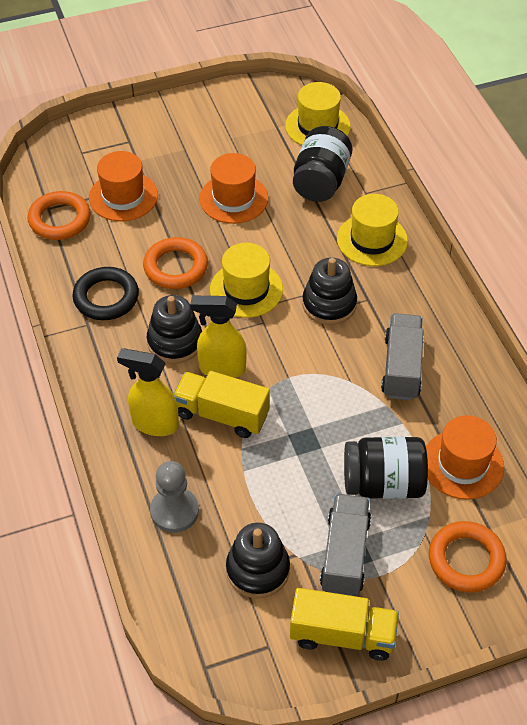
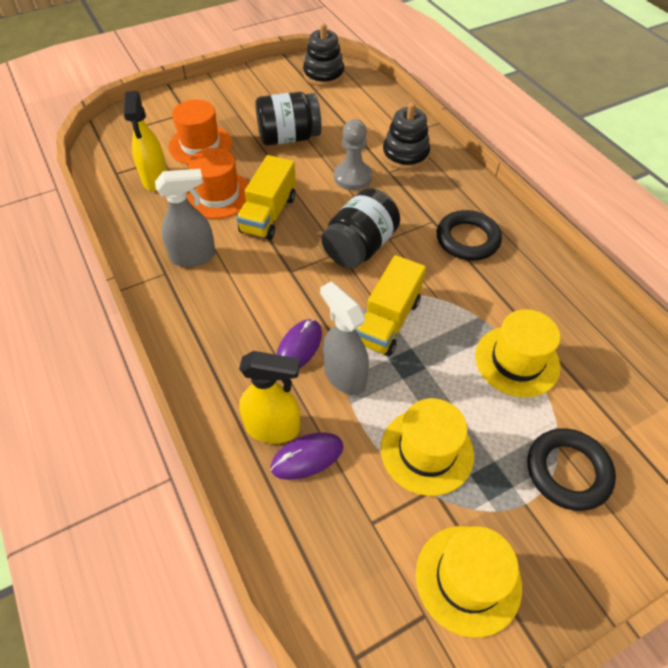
black ring: [73,267,139,320] = 1 -> [437,210,502,261] [528,428,616,511] = 2
black stacking toy: [147,295,202,364] [226,523,290,598] [302,258,357,325] = 3 -> [303,23,344,86] [382,102,430,170] = 2
grey spray bottle: none = 0 -> [155,169,216,267] [320,281,369,395] = 2
grey truck: [320,494,371,596] [381,313,424,400] = 2 -> none = 0
orange hat: [89,151,158,221] [199,153,268,224] [426,415,504,500] = 3 -> [168,100,232,165] [187,148,249,219] = 2
orange ring: [27,191,91,240] [143,237,208,289] [429,521,507,593] = 3 -> none = 0
purple mouse: none = 0 -> [270,433,343,480] [276,319,322,369] = 2

